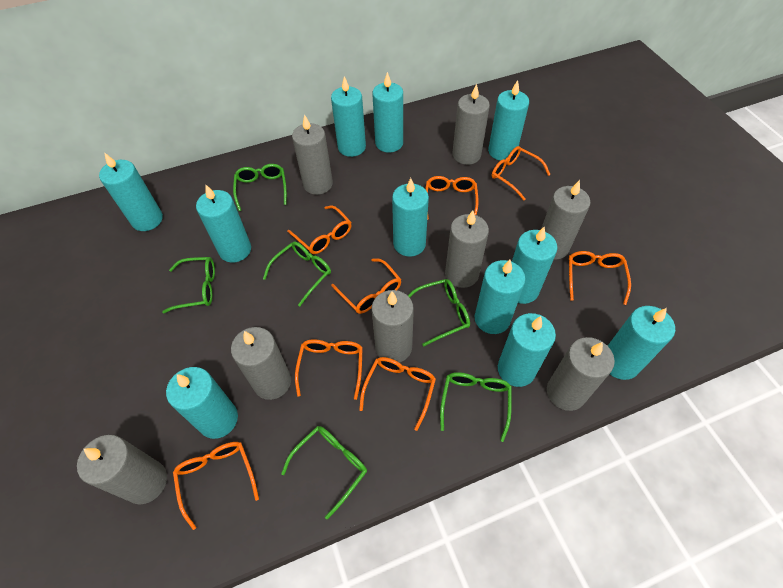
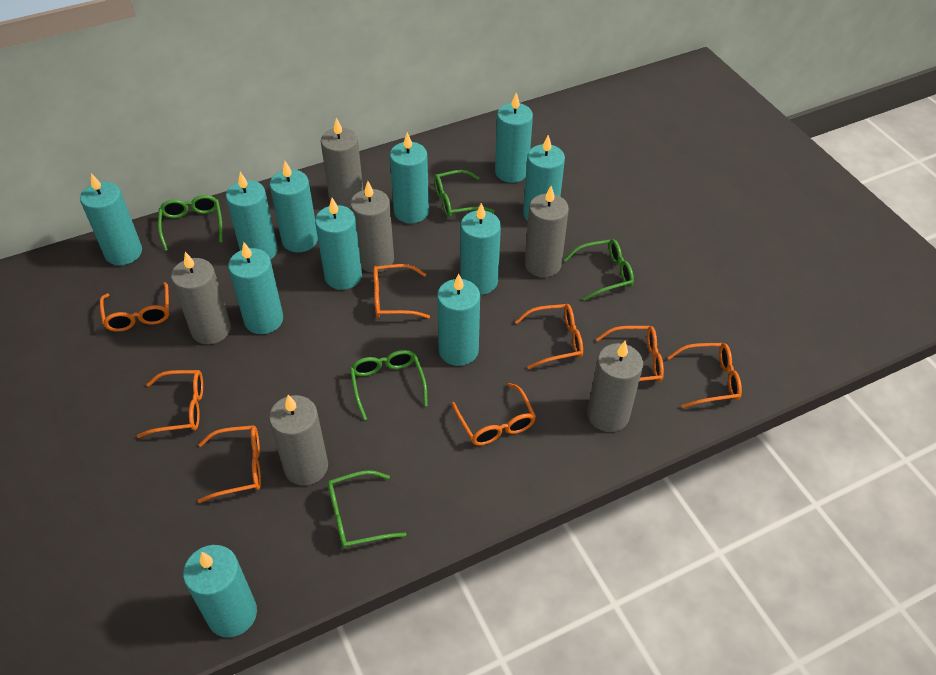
green glasses: [162,257,215,314] [233,164,287,211] [263,242,331,306] [281,426,367,519] [408,279,470,346] [440,372,512,442] = 6 -> [158,195,223,251] [328,470,406,549] [350,350,428,420] [434,170,495,218] [564,239,634,301] = 5
grey candle: [77,435,167,505] [231,327,291,400] [292,114,333,195] [372,290,414,363] [445,210,489,288] [452,84,490,165] [541,180,591,260] [547,337,615,411] = 8 -> [171,252,231,344] [269,395,328,485] [321,118,363,208] [350,181,394,273] [525,186,569,277] [587,341,643,432] = 6

